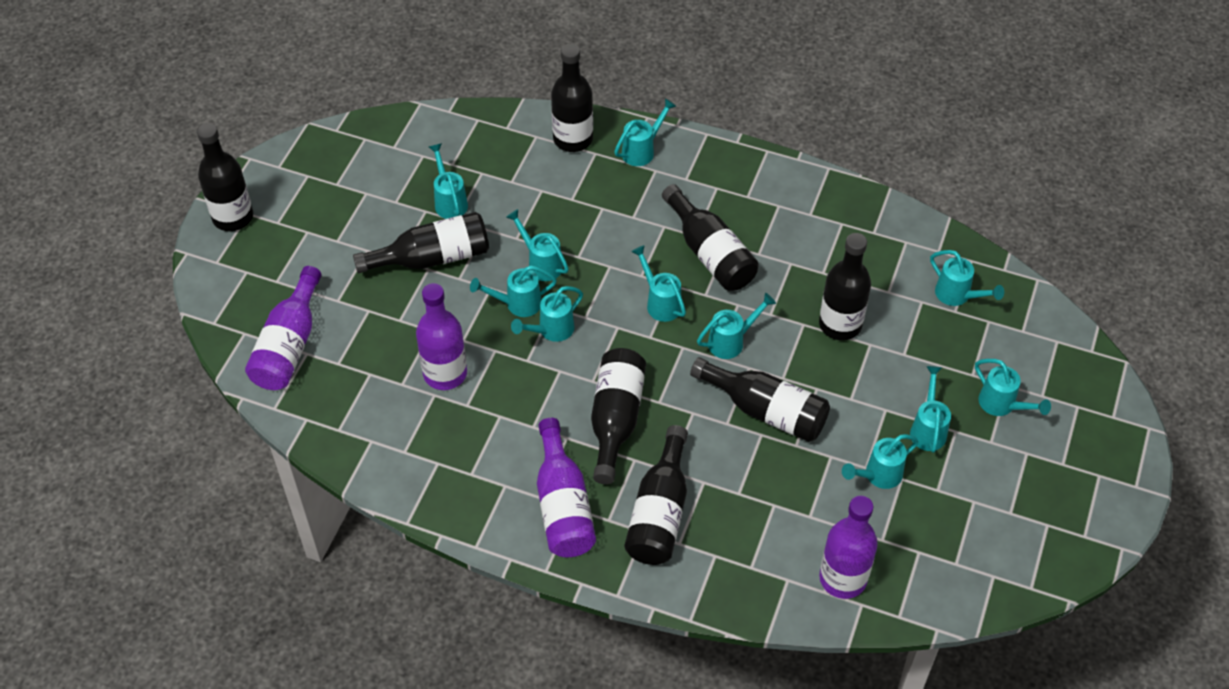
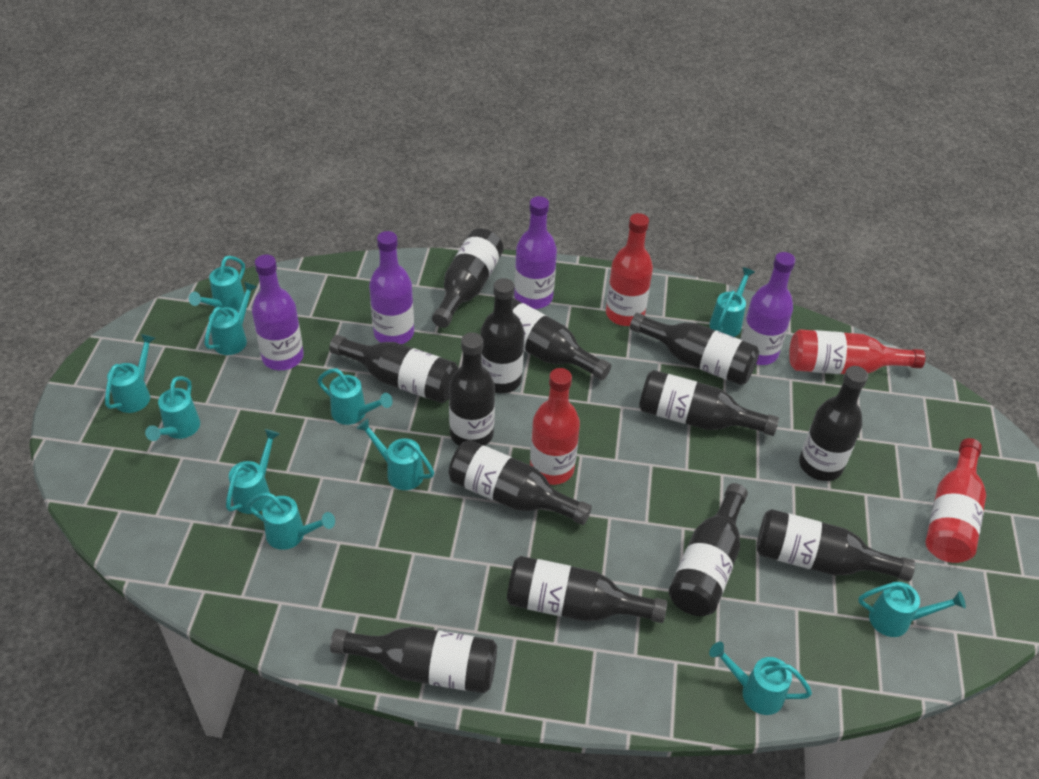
black bottle: [197,123,253,231] [353,212,489,273] [551,44,593,152] [591,348,646,484] [625,425,688,565] [662,184,759,291] [690,357,830,442] [819,233,871,340] = 8 -> [329,335,458,403] [330,627,497,693] [432,228,503,328] [448,440,592,525] [449,332,495,446] [480,278,524,394] [507,556,667,623] [512,298,611,380] [630,313,759,385] [639,370,779,436] [669,483,748,616] [756,509,915,581] [799,366,868,481] = 13
red bottle: none = 0 -> [530,368,580,485] [606,213,653,326] [789,329,925,374] [926,438,986,563] = 4

